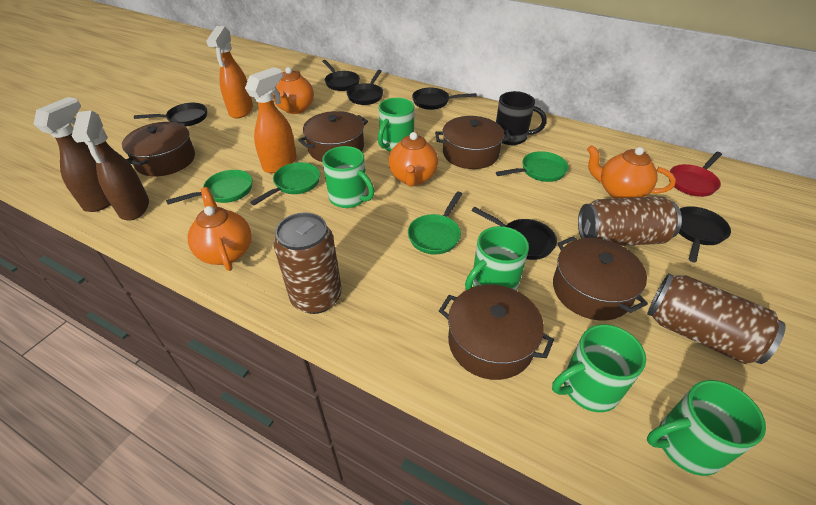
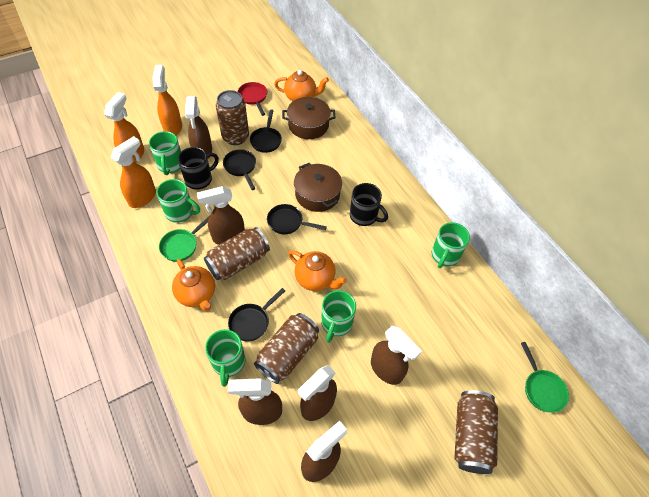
black mug: [496,91,547,145] = 1 -> [178,147,219,189] [350,183,388,226] = 2
black pan: [134,103,207,126] [322,60,360,91] [347,70,383,105] [412,88,477,110] [472,207,557,260] [679,206,731,262] = 6 -> [223,149,256,190] [228,288,285,341] [250,110,282,153] [267,204,327,234] = 4
brown can: [274,213,342,314] [578,196,682,246] [647,273,786,364] = 3 -> [204,227,270,280] [216,90,249,145] [254,313,319,384] [454,390,498,474] = 4
brown pot: [122,121,195,176] [298,111,368,162] [435,116,511,169] [439,285,554,380] [553,236,648,321] = 5 -> [282,97,335,139] [294,163,342,212] = 2
brown spray bottle: [34,97,111,212] [72,110,149,221] = 2 -> [185,96,212,158] [197,186,245,245] [228,378,282,425] [298,365,337,421] [301,420,347,482] [371,326,422,385] = 6
green pan: [166,170,252,204] [250,162,320,205] [408,192,462,254] [496,151,569,182] = 4 -> [159,217,209,262] [521,342,569,413] = 2
orange spray bottle: [206,26,253,119] [245,67,297,173] = 2 -> [104,92,144,163] [110,136,156,208] [152,65,182,136] = 3
orange teapot: [188,187,252,271] [273,67,314,114] [389,131,438,187] [587,145,676,199] = 4 -> [172,259,215,311] [274,70,329,101] [288,250,347,291] = 3

